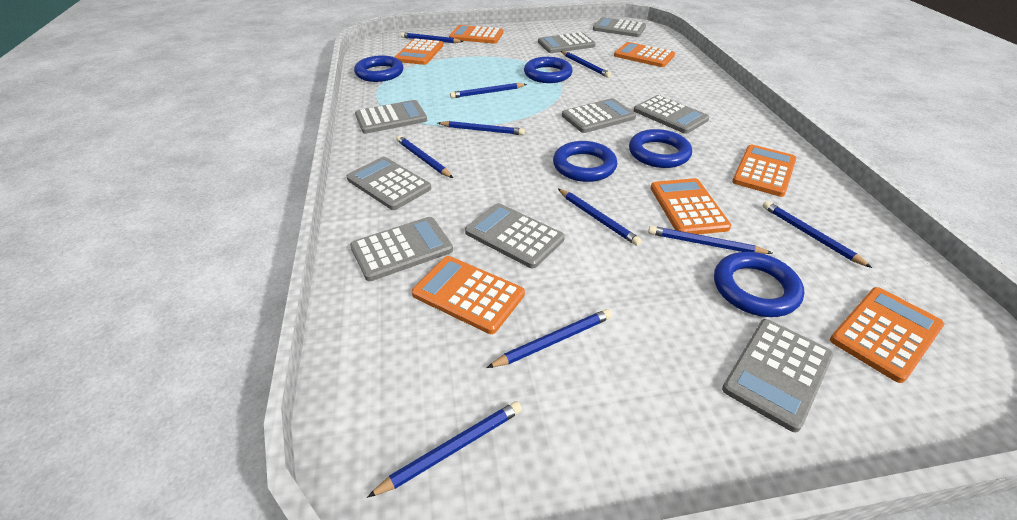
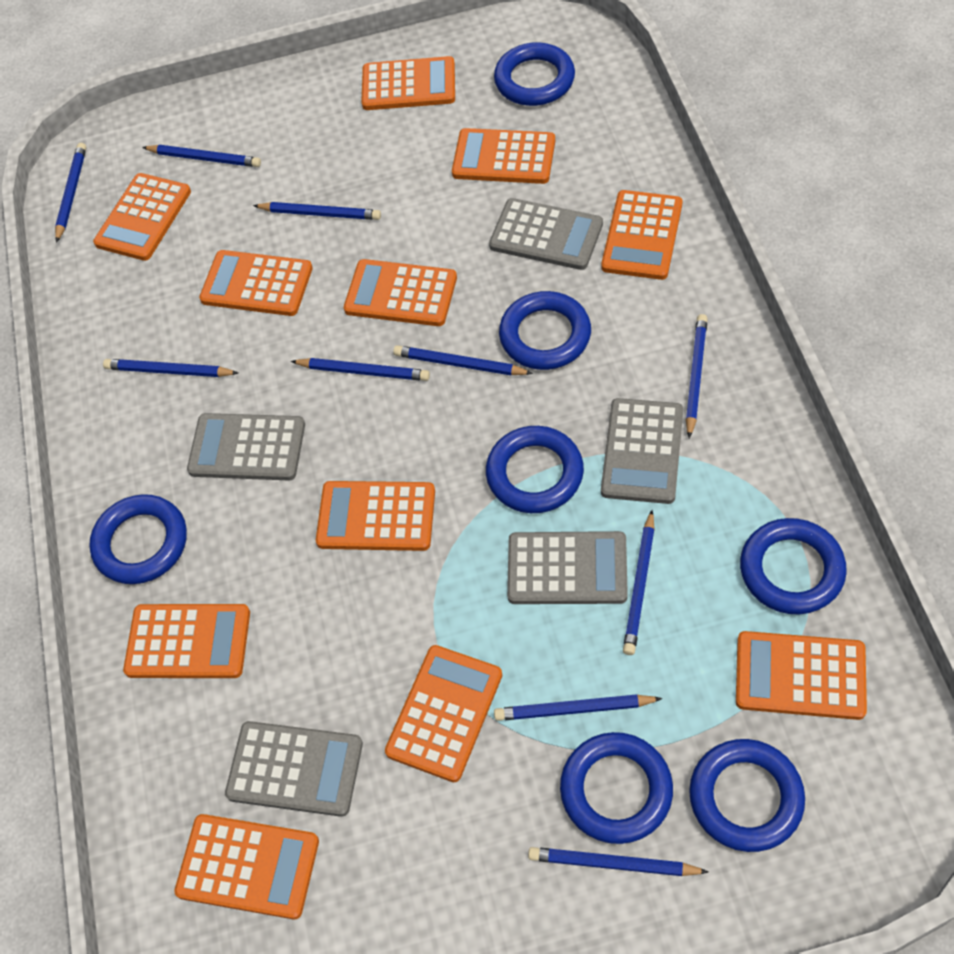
blue ring: [354,55,403,82] [524,57,573,83] [553,141,617,182] [629,129,692,168] [714,252,804,317] = 5 -> [89,494,187,584] [486,426,584,513] [494,42,575,106] [499,291,591,370] [560,732,673,844] [689,739,805,852] [740,518,847,614] = 7
grey calculator: [347,157,431,210] [350,217,453,281] [355,100,427,134] [465,203,565,268] [538,32,596,53] [562,98,636,133] [593,17,646,37] [634,95,709,134] [722,319,833,432] = 9 -> [187,413,305,481] [225,721,363,817] [489,198,603,270] [507,531,628,604] [601,398,683,504] = 5
orange calculator: [395,38,443,65] [412,256,525,334] [449,25,503,44] [614,42,675,67] [651,178,731,234] [732,145,797,197] [830,287,944,383] = 7 -> [93,173,191,261] [123,604,250,678] [174,814,319,919] [199,250,313,316] [316,481,435,551] [344,259,457,326] [361,56,455,110] [385,645,502,782] [452,128,555,184] [601,190,683,280] [736,631,867,720] = 11

